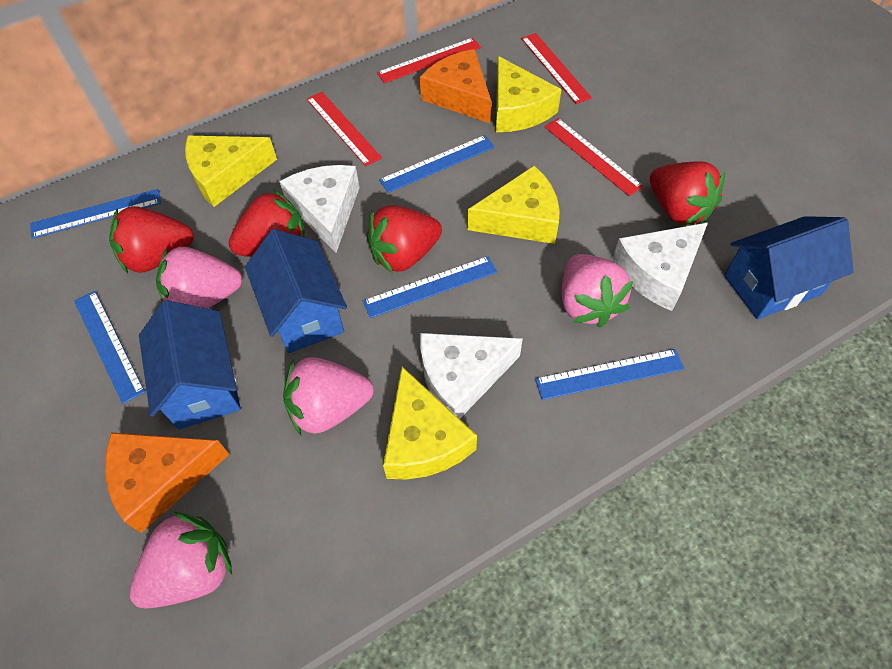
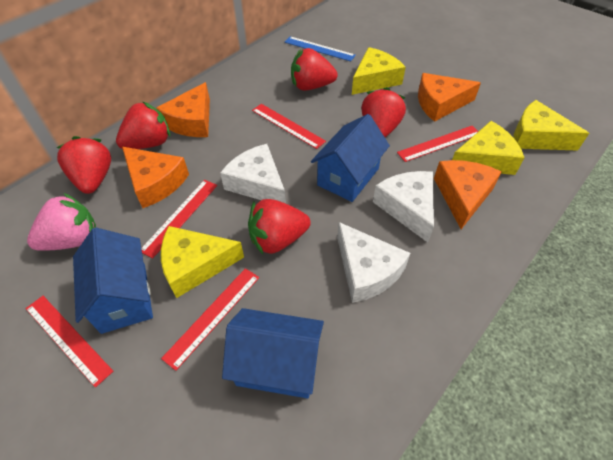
blue ruler: [30,189,161,239] [74,291,145,404] [363,256,497,318] [379,135,495,193] [535,349,684,400] = 5 -> [284,36,356,61] = 1
orange cheese: [105,433,230,533] [420,49,491,123] = 2 -> [122,147,189,208] [156,82,210,137] [418,73,481,122] [434,160,502,229] = 4
pink strawberry: [130,512,232,609] [156,247,242,308] [283,357,374,435] [562,254,633,327] = 4 -> [27,193,96,251] = 1
red ruler: [307,92,382,166] [377,38,481,83] [521,33,592,104] [544,118,643,196] = 4 -> [25,296,113,388] [141,180,217,258] [161,268,259,371] [252,104,326,149] [397,126,478,162] = 5
red strawberry: [109,206,194,273] [229,189,305,257] [366,205,442,274] [650,161,725,226] = 4 -> [57,136,111,194] [116,101,170,149] [248,199,310,254] [291,48,338,91] [361,87,406,137] = 5

